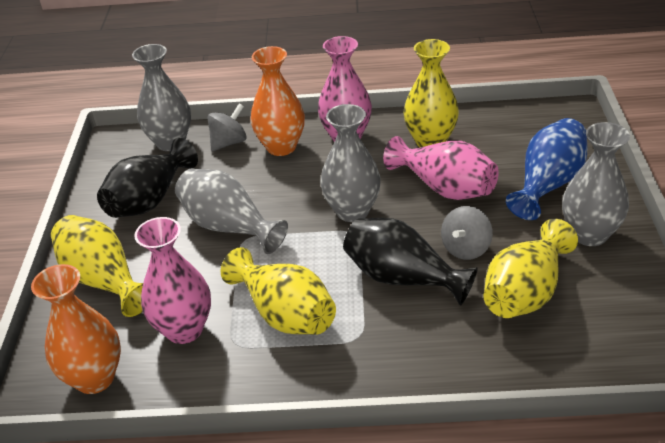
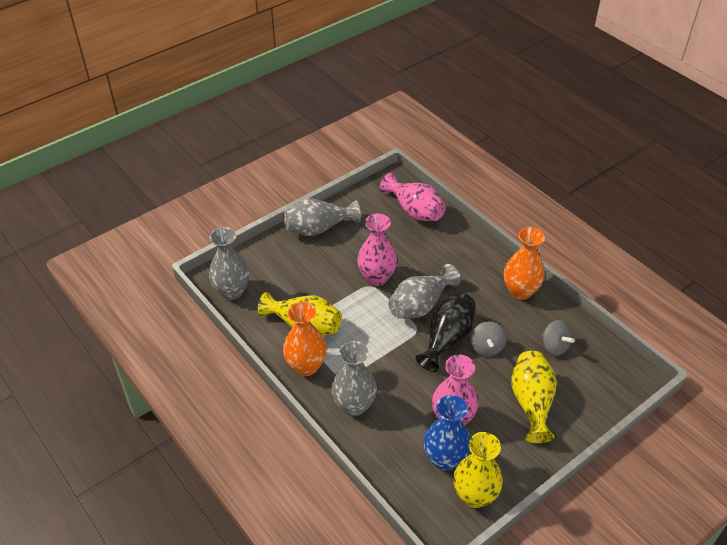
black vase: [97,138,198,218] [343,218,478,306] = 2 -> [415,292,475,372] = 1
yellow vase: [51,215,143,317] [221,247,336,335] [404,39,459,147] [483,219,578,318] = 4 -> [258,292,342,336] [453,432,503,508] [511,351,557,443] = 3

